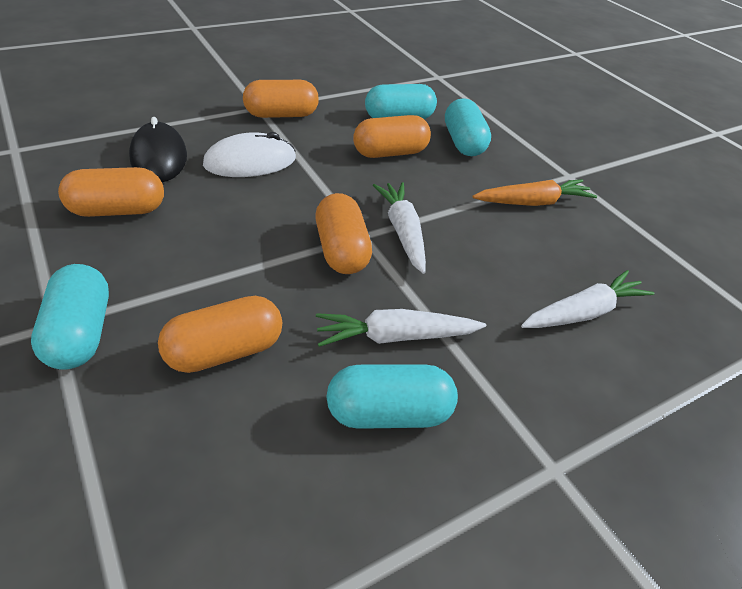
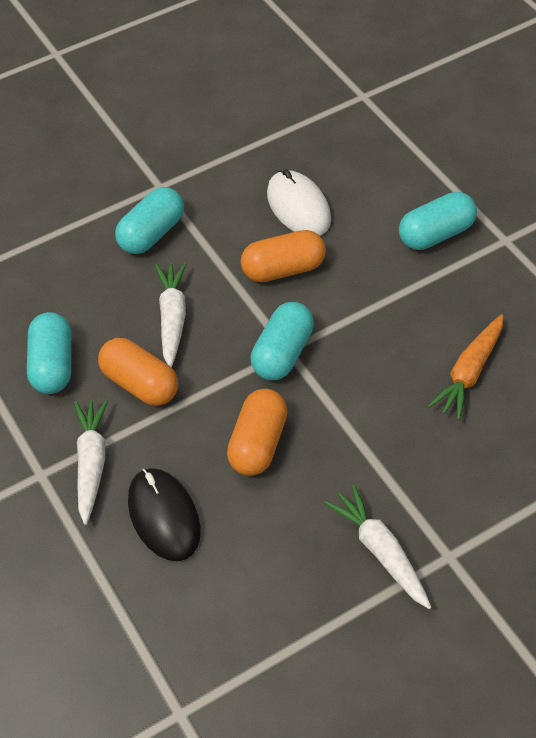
orange capsule: [58,167,164,217] [158,296,282,373] [243,80,319,118] [315,193,372,274] [353,115,431,158] = 5 -> [98,338,178,406] [227,389,288,476] [241,230,326,282] = 3

